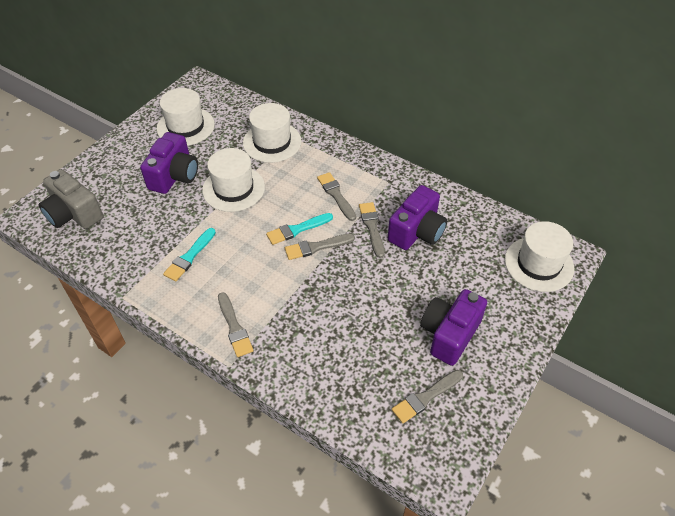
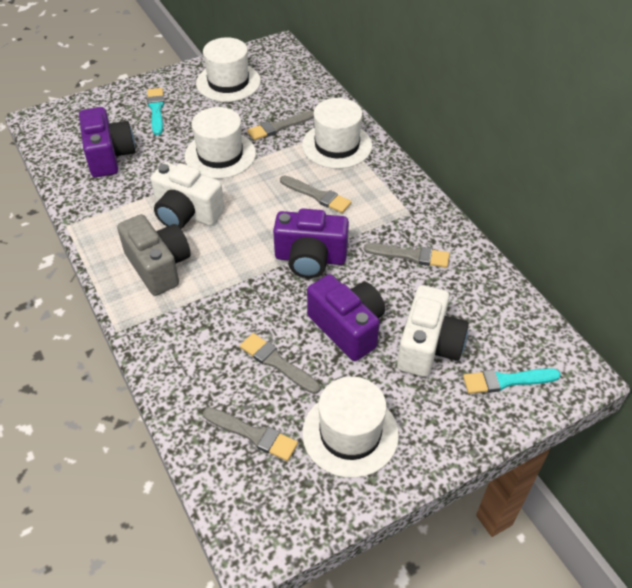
white camera: none = 0 -> [151,162,225,229] [397,285,469,377] = 2

